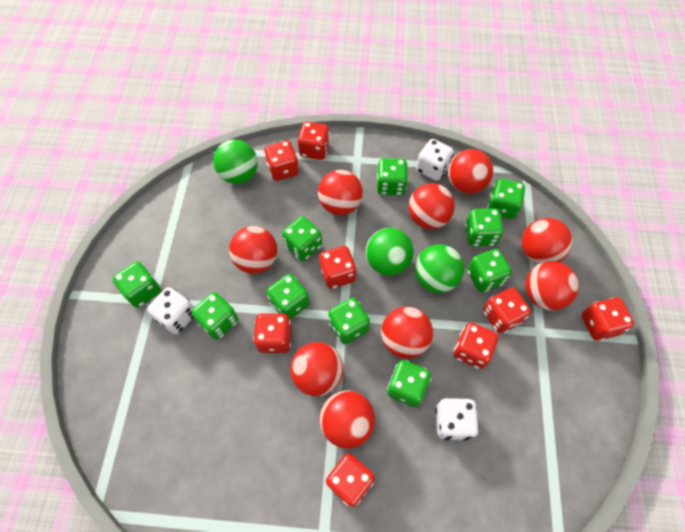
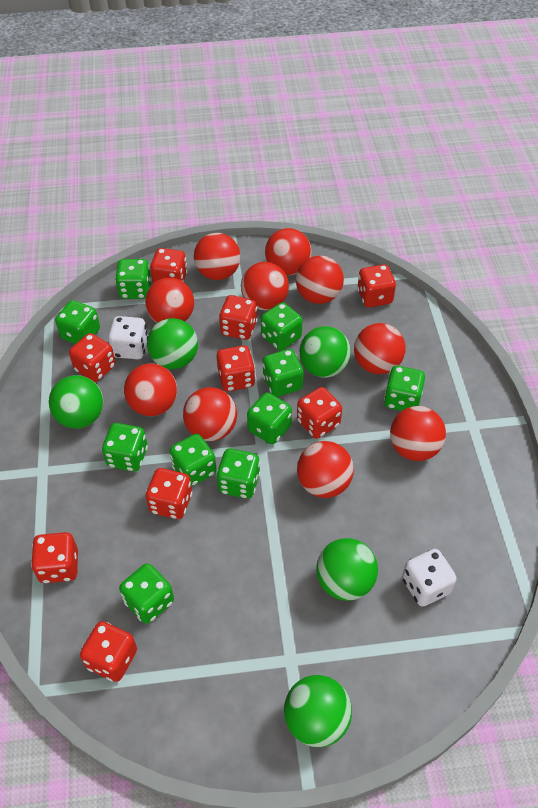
green ball: [213,140,258,184] [366,228,414,276] [415,244,464,293] = 3 -> [49,375,104,429] [147,318,198,369] [284,675,352,747] [300,326,351,378] [316,538,378,601] = 5
red ball: [229,226,277,274] [290,342,344,396] [318,170,363,215] [319,390,375,449] [381,307,433,359] [408,183,455,229] [448,149,493,194] [522,218,573,264] [525,261,579,310] = 9 -> [124,363,177,416] [145,277,194,323] [183,387,237,441] [194,233,240,280] [241,262,289,310] [265,228,312,275] [296,255,344,304] [297,441,354,498] [354,323,406,374] [390,406,446,461] = 10
red dice: [253,313,291,353] [264,141,299,181] [298,122,330,160] [319,246,357,289] [326,453,375,507] [453,322,498,369] [483,288,531,333] [582,297,634,341] = 8 -> [31,532,78,583] [69,333,116,382] [80,621,137,682] [145,468,192,519] [150,248,188,283] [216,345,255,391] [219,295,258,340] [297,387,342,439] [357,264,396,308] = 9
white dice: [147,287,194,334] [416,139,454,181] [435,398,479,441] = 3 -> [108,316,148,359] [402,549,457,607] = 2

